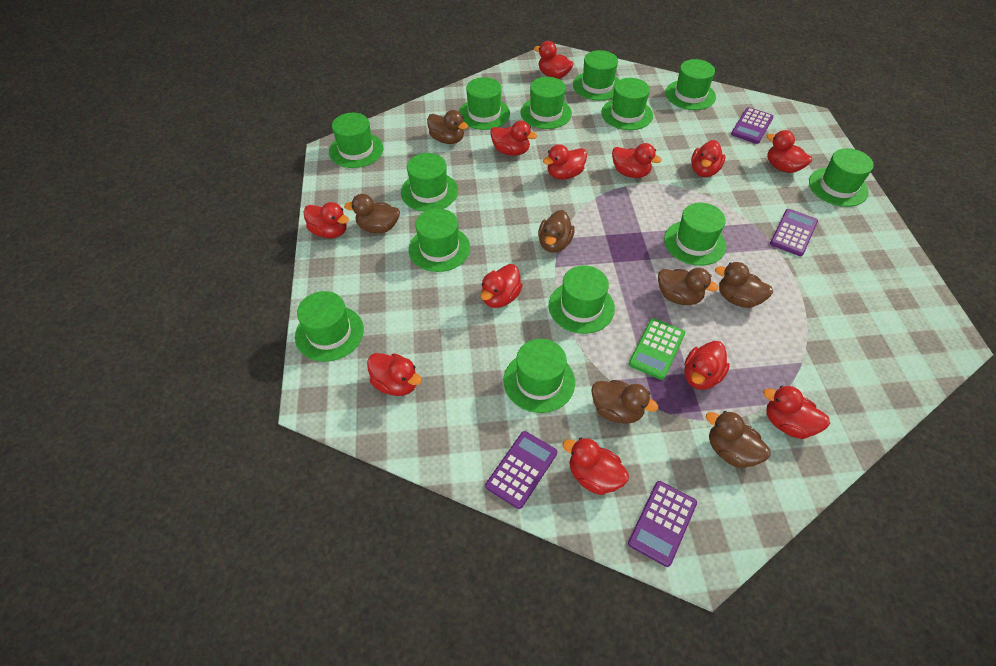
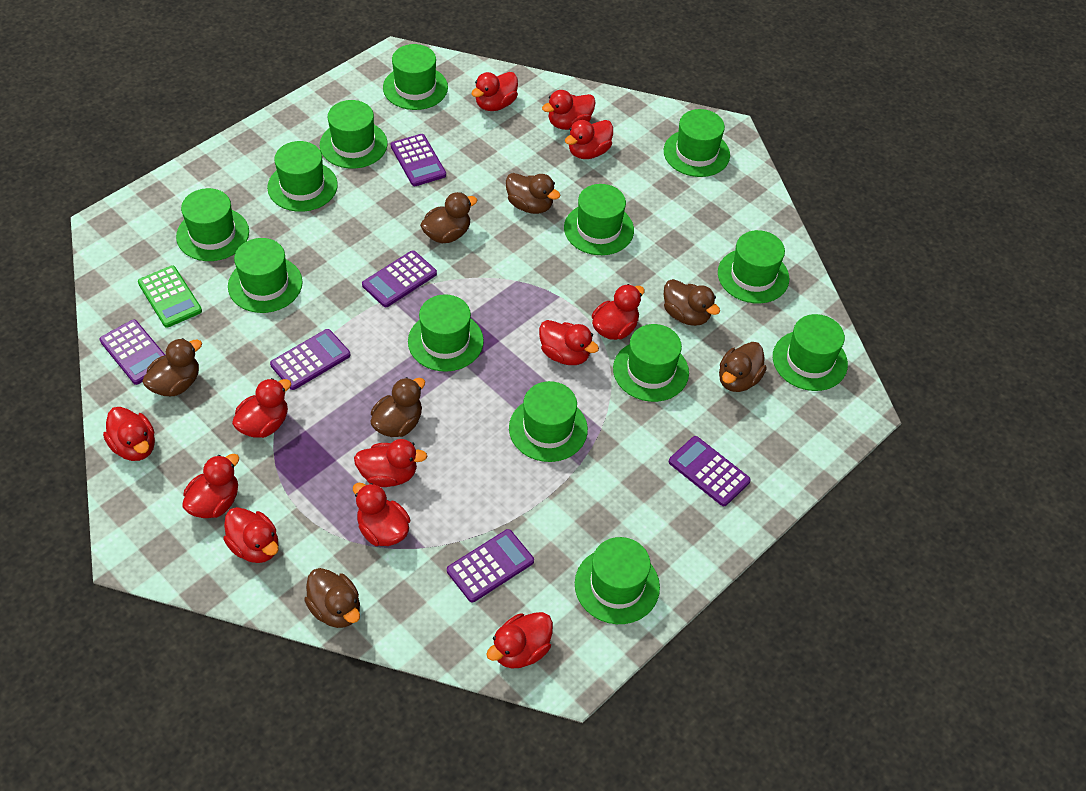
purple calculator: [486,431,557,509] [628,481,697,567] [731,107,774,144] [770,209,818,256] = 4 -> [99,319,165,385] [270,329,351,390] [362,250,437,307] [391,134,446,186] [447,529,534,602] [669,436,751,506] = 6

